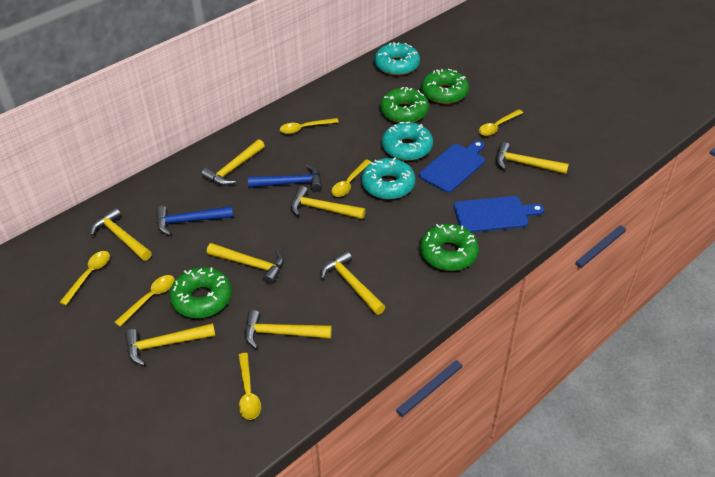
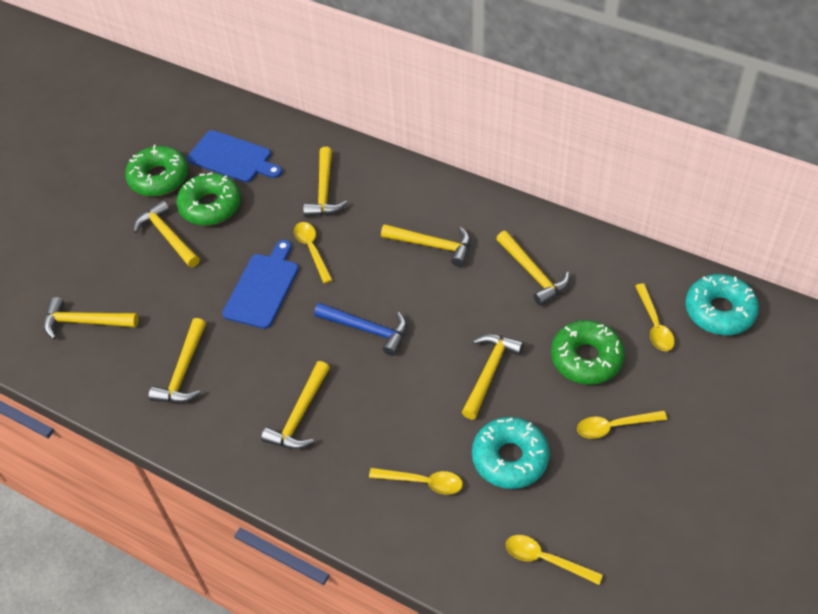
blue hammer: [156,206,233,235] [248,164,322,192] = 2 -> [314,303,407,356] = 1
green donut: [170,267,232,318] [380,87,429,123] [420,224,479,271] [421,69,469,104] = 4 -> [125,145,188,196] [176,172,241,226] [551,320,625,385] = 3
turquoise donut: [362,157,415,199] [375,42,420,75] [382,121,433,161] = 3 -> [472,417,550,489] [685,274,759,335] = 2
yellow spoon: [59,251,110,305] [114,275,175,326] [238,353,261,420] [280,118,339,134] [331,160,371,197] [479,109,523,136] = 6 -> [294,222,332,284] [369,468,463,495] [506,535,603,585] [577,410,667,439] [635,284,675,351] = 5

